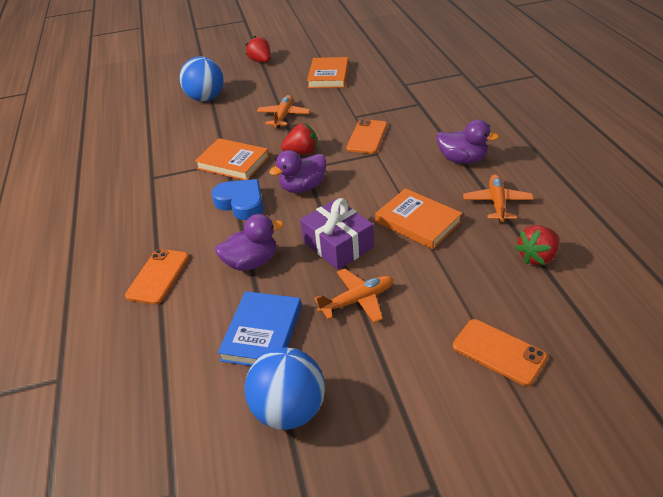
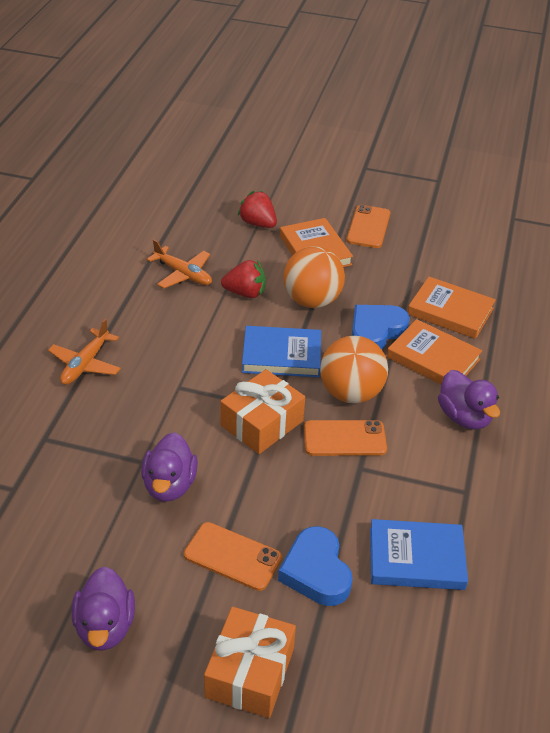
blue ball: [180,56,224,101] [245,348,325,430] = 2 -> none = 0
blue book: [218,291,302,366] = 1 -> [242,326,321,377] [370,519,468,590] = 2
blue heart: [211,179,264,220] = 1 -> [278,526,352,606] [352,305,410,350] = 2
orange ball: none = 0 -> [283,246,345,308] [320,336,388,404] = 2
orange gift: none = 0 -> [204,607,296,718] [221,369,305,454] = 2
orange plane: [257,95,310,128] [314,269,393,323] [463,174,534,222] = 3 -> [48,318,121,385] [147,239,212,288] = 2
purple gift: [300,198,374,270] = 1 -> none = 0
red strawberry: [246,36,271,63] [281,123,317,154] [515,225,559,265] = 3 -> [221,260,265,298] [238,191,277,228] = 2

